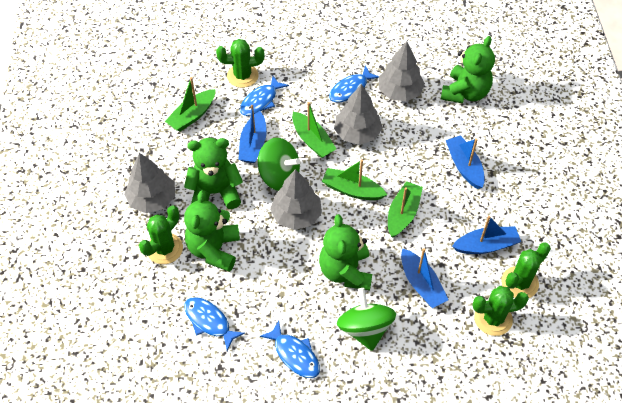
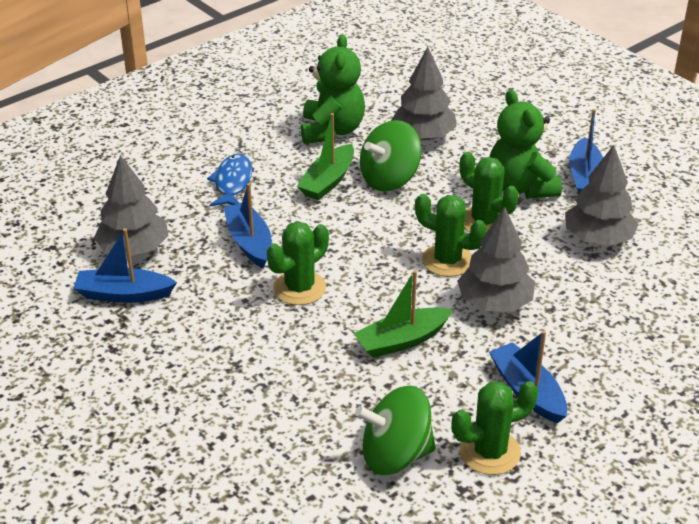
blue fish: [184,297,245,351] [240,76,289,116] [260,321,320,378] [329,65,379,103] = 4 -> [207,154,252,206] = 1
green boat: [165,77,215,132] [292,102,336,158] [322,159,387,200] [388,181,423,238] = 4 -> [297,113,354,200] [353,270,452,358] = 2
green teddy bear: [184,138,243,209] [184,190,240,272] [319,214,372,290] [441,36,495,103] = 4 -> [301,34,365,144] [490,89,562,199] = 2

